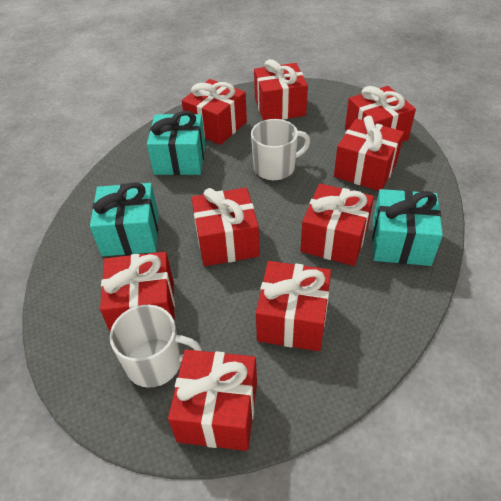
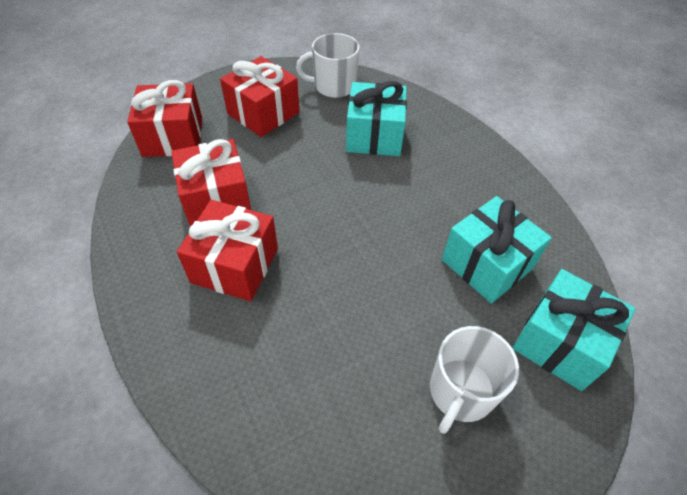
red gift: [100,252,175,331] [168,349,257,451] [182,79,247,145] [191,188,260,266] [254,59,308,121] [256,261,331,351] [300,184,374,266] [334,116,404,191] [345,86,416,142] = 9 -> [127,80,202,157] [171,139,251,227] [177,200,278,301] [220,56,300,137] = 4

